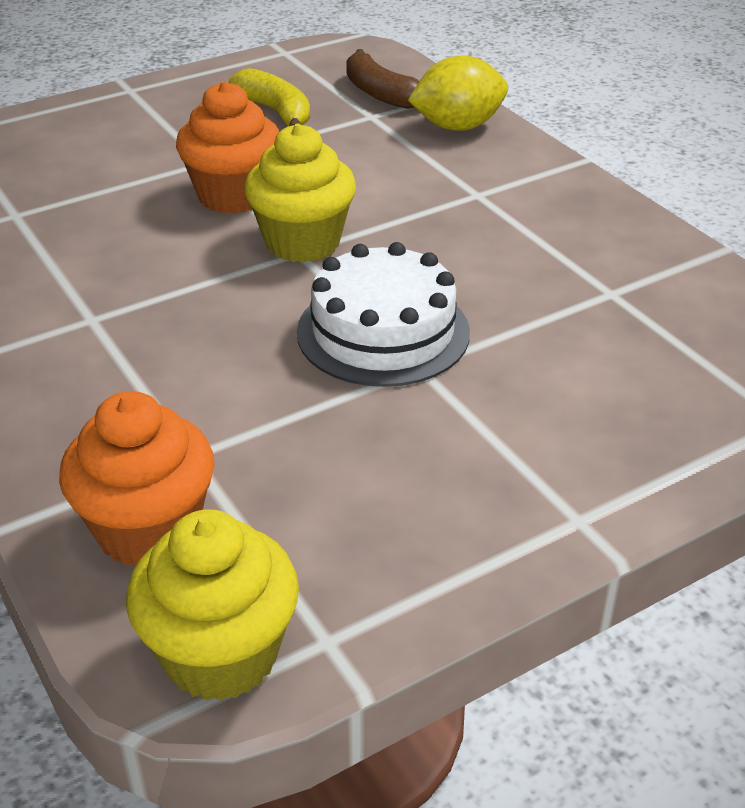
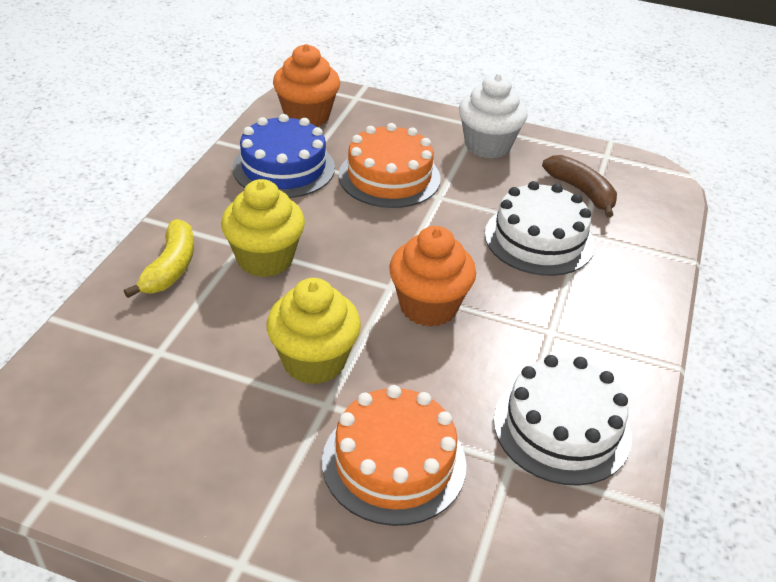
blue cake: none = 0 -> [232,114,335,198] = 1
orange cake: none = 0 -> [322,385,466,526] [338,123,440,208] = 2
white cake: [297,242,470,387] = 1 -> [485,181,595,276] [493,355,632,486] = 2
white cupcake: none = 0 -> [459,73,528,159] = 1
yellow lemon: [408,55,508,131] = 1 -> none = 0

